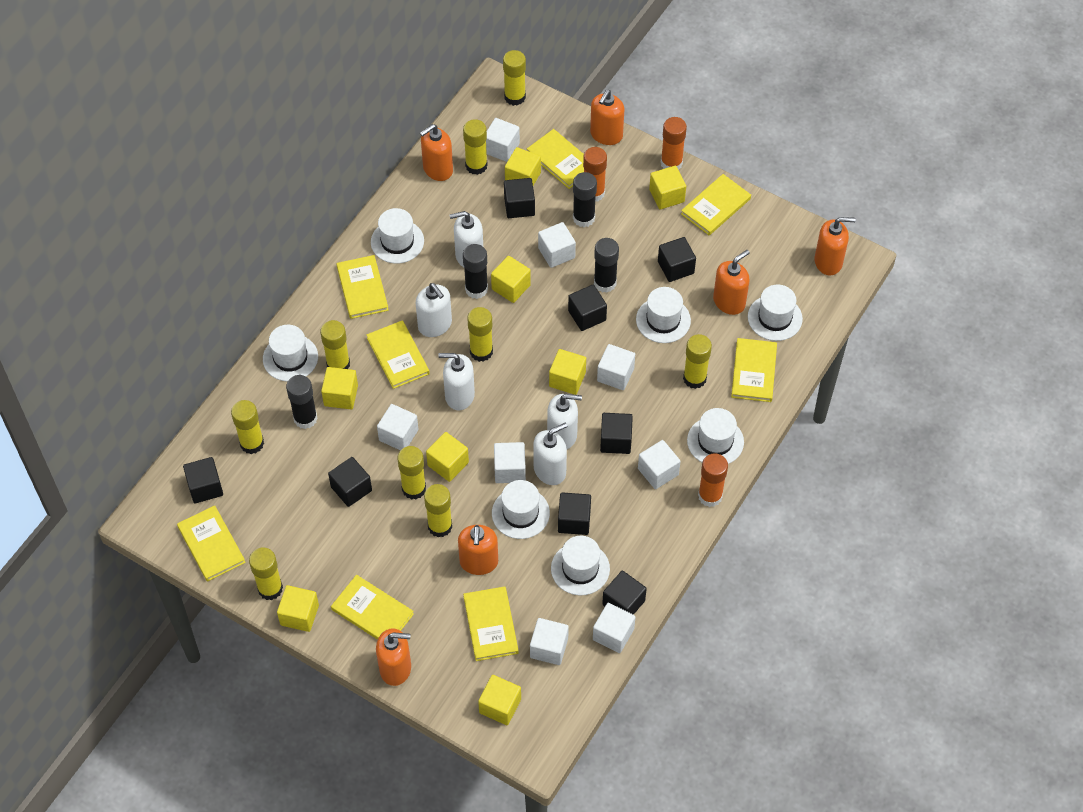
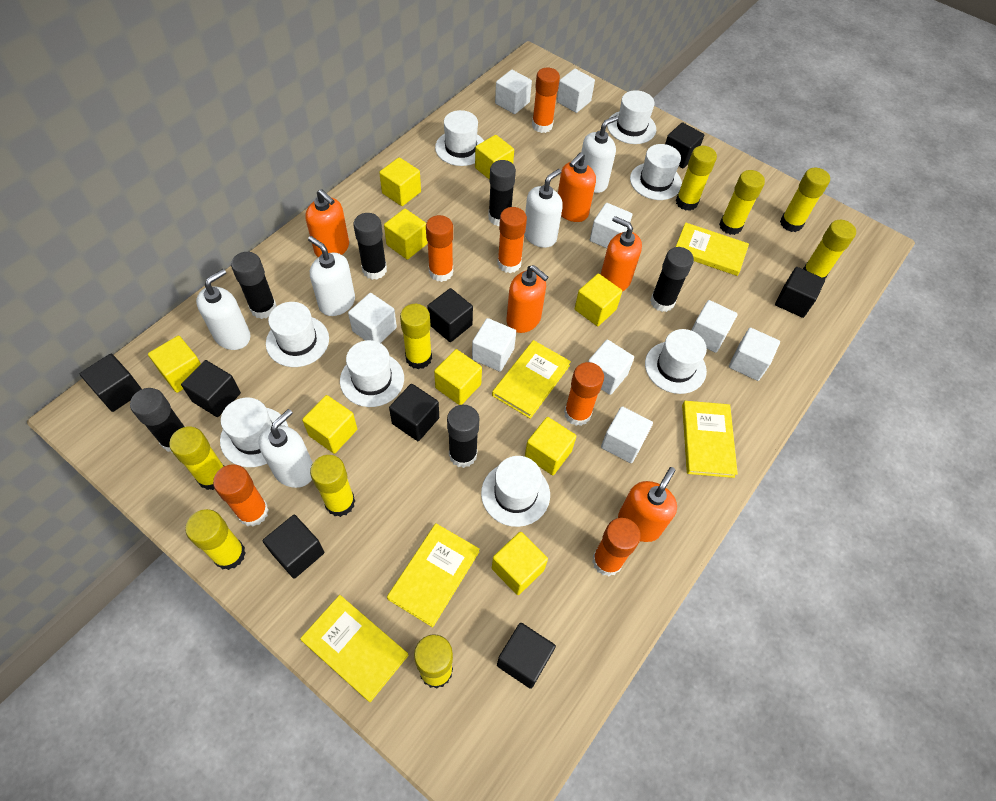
black glue stick: [286,375,318,429] [463,244,488,299] [573,172,597,227] [594,238,619,293] = 4 -> [130,388,185,452] [231,252,277,319] [353,213,387,280] [447,405,479,468] [488,160,516,226] [650,247,694,312] = 6
orange glue stick: [583,147,607,202] [661,117,687,170] [698,453,728,507] = 3 -> [213,464,269,527] [426,215,453,282] [497,207,527,273] [532,68,560,133] [564,362,604,426] [592,518,641,576] = 6
orange soap dispenser: [376,628,411,686] [420,124,453,181] [458,525,498,575] [590,90,624,145] [713,250,750,315] [815,217,856,276] = 6 -> [305,189,349,257] [507,265,548,333] [558,152,596,222] [600,216,642,292] [618,467,677,542] = 5
white cube: [377,404,418,451] [486,118,520,162] [494,442,526,483] [530,618,569,665] [538,222,576,268] [593,603,635,653] [597,344,635,390] [638,440,681,489] = 8 -> [348,293,397,343] [472,318,516,372] [495,70,532,114] [557,69,595,113] [588,339,634,395] [590,203,632,248] [601,406,653,463] [691,300,738,353] [729,328,780,381] = 9
white hat: [263,325,318,382] [371,208,424,264] [492,480,550,539] [551,536,610,595] [636,287,691,343] [687,408,744,464] [748,285,803,341] = 7 -> [220,397,288,467] [266,302,329,367] [340,340,404,407] [435,110,484,166] [481,456,550,527] [607,90,656,144] [630,144,682,200] [645,329,707,394] = 8
yellow book: [177,505,246,582] [331,575,414,640] [337,255,389,319] [367,320,430,389] [463,586,519,661] [527,129,584,189] [681,174,751,235] [731,338,777,402] = 8 -> [300,595,409,702] [387,523,480,627] [492,340,571,419] [676,222,749,276] [682,401,738,478] = 5
yellow cube: [277,585,319,632] [321,367,358,409] [426,432,469,482] [478,675,521,725] [491,256,531,303] [505,147,541,185] [549,349,586,395] [649,166,686,209] = 8 -> [148,336,201,393] [302,395,357,454] [379,157,421,206] [384,209,428,260] [434,349,482,405] [475,135,514,180] [492,532,548,595] [525,417,577,475] [575,274,622,326] = 9

